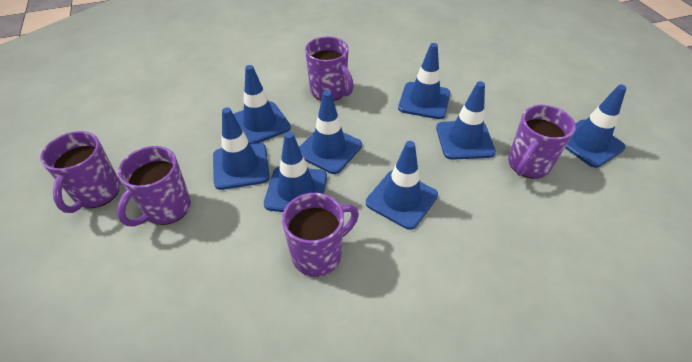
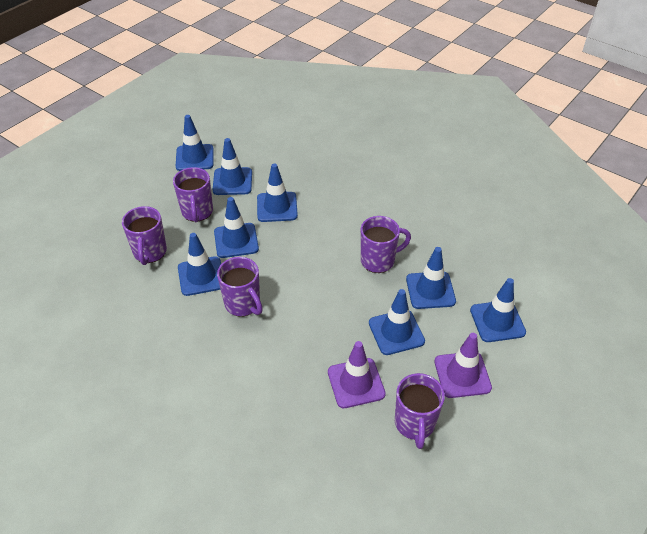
purple traffic cone: none = 0 -> [328,341,386,408] [434,333,492,398] = 2

